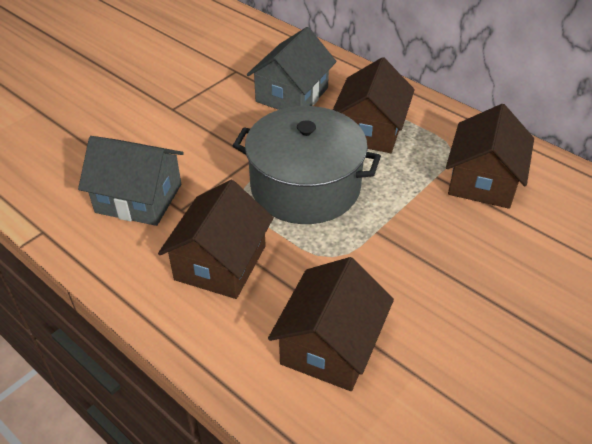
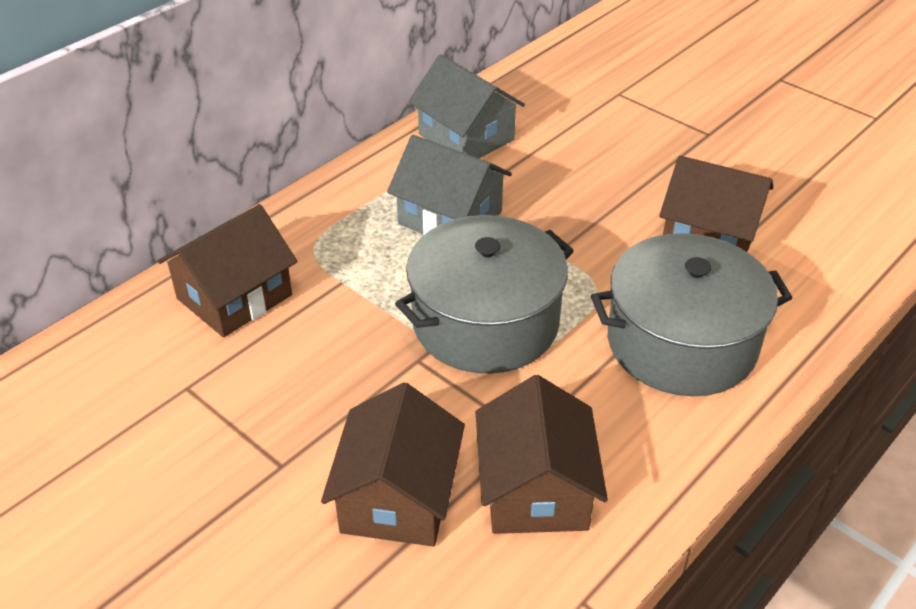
grey pot: [233,106,381,224] = 1 -> [395,215,574,374] [591,233,792,396] = 2

